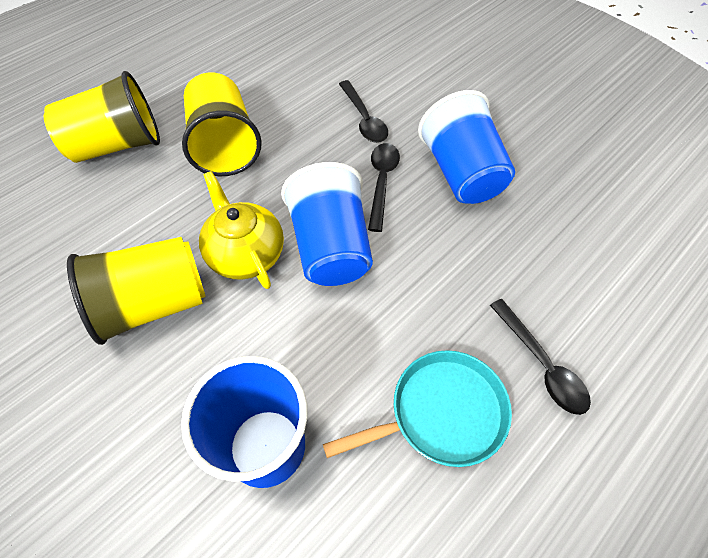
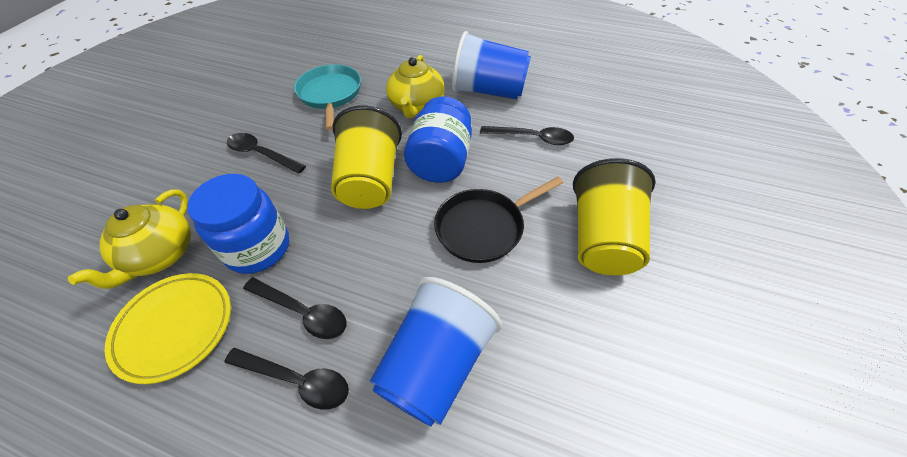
black pan: none = 0 -> [434,177,563,263] = 1
black spoon: [339,80,388,143] [368,143,400,232] [490,299,591,415] = 3 -> [224,348,349,410] [227,133,306,173] [243,278,347,339] [480,126,574,145] = 4
blue cup: [181,356,307,488] [281,162,373,286] [418,90,515,204] = 3 -> [370,277,502,426] [452,31,531,99] = 2
blue jar: none = 0 -> [187,174,289,274] [404,96,472,183] = 2
yellow cup: [44,71,160,163] [67,237,206,345] [182,72,262,176] = 3 -> [331,105,402,209] [573,158,656,275] = 2
yellow plate: none = 0 -> [105,273,231,384] = 1
yellow teapot: [199,171,284,289] = 1 -> [68,189,191,289] [386,55,445,118] = 2

